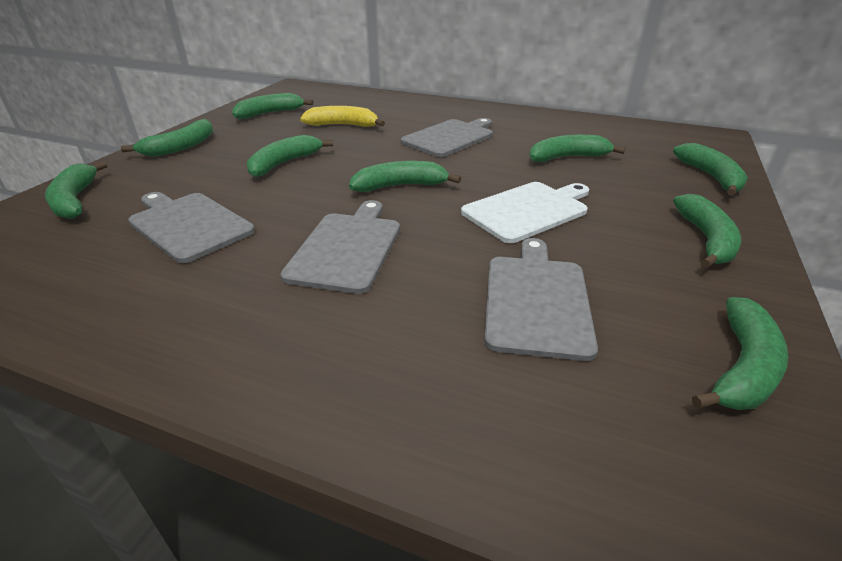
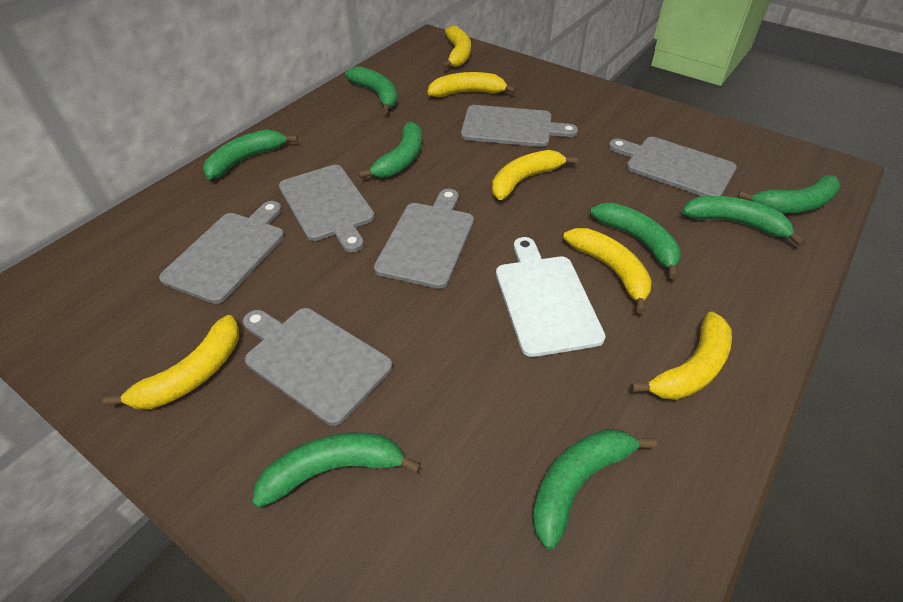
green banana: [45,161,107,219] [121,119,213,157] [232,93,313,119] [247,135,333,177] [349,161,461,192] [529,135,626,162] [673,143,748,196] [673,194,741,268] [692,297,788,410] = 9 -> [203,130,298,179] [252,432,421,508] [345,66,398,113] [358,121,422,179] [532,429,657,550] [590,203,681,279] [682,196,805,246] [738,175,841,213] = 8
grey cutting board: [128,192,255,263] [280,200,400,294] [401,118,493,157] [484,238,598,361] = 4 -> [159,201,284,304] [243,308,392,426] [279,165,375,252] [374,189,474,289] [461,105,578,147] [609,137,737,196] = 6
yellow banana: [300,106,385,127] = 1 -> [103,315,239,409] [427,72,516,97] [441,26,471,69] [492,150,578,200] [563,228,652,314] [631,312,732,400] = 6

